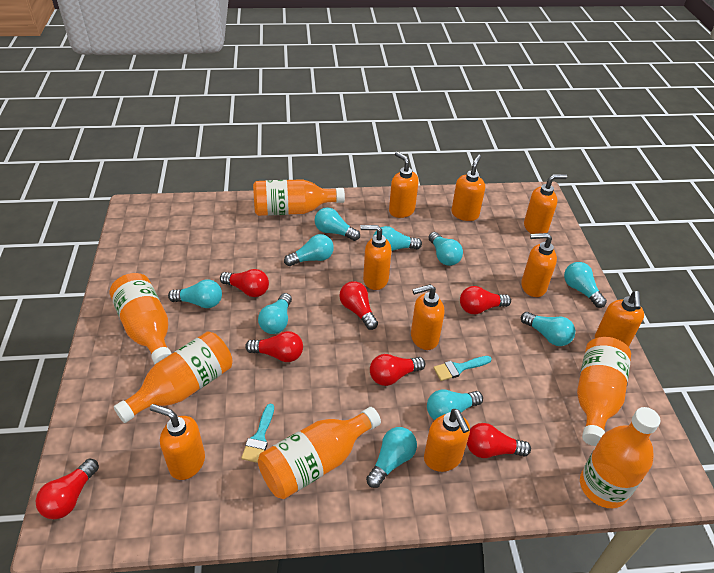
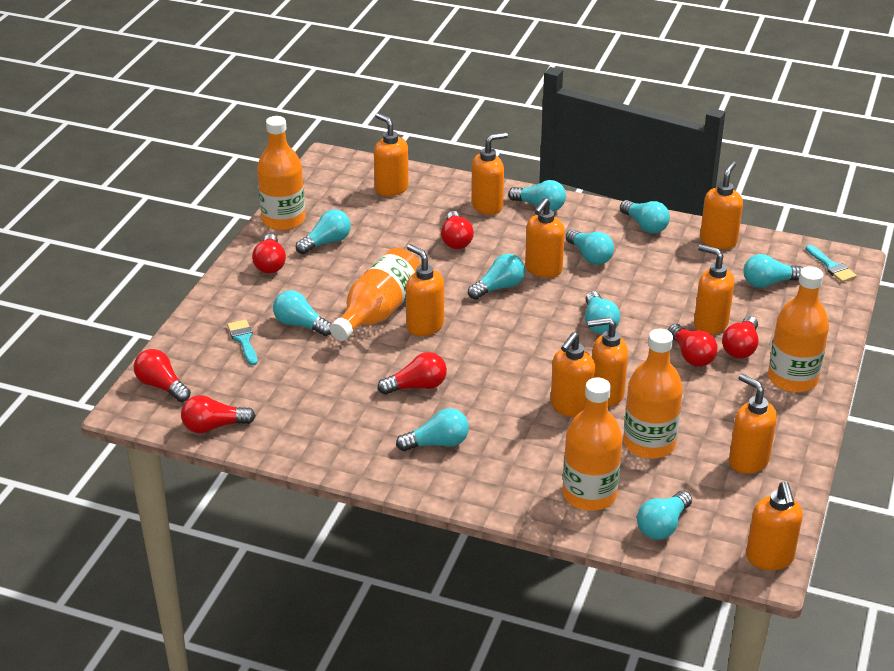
orange bottle: [110,273,172,364] [114,332,232,423] [253,179,345,216] [258,407,381,499] [577,337,631,446] [580,407,661,508] = 6 -> [257,116,305,230] [330,248,421,341] [562,377,623,511] [623,329,683,459] [768,267,829,392] = 5
orange soap dispenser: [150,404,205,480] [360,225,391,290] [389,152,419,218] [411,284,445,350] [424,409,470,472] [451,155,485,221] [521,233,557,297] [524,174,567,234] [595,291,644,347] = 9 -> [374,113,409,196] [406,244,444,336] [471,132,508,215] [525,198,565,278] [551,332,595,417] [587,317,628,406] [694,244,734,335] [700,161,743,249] [729,374,777,474] [746,481,803,570] = 10

